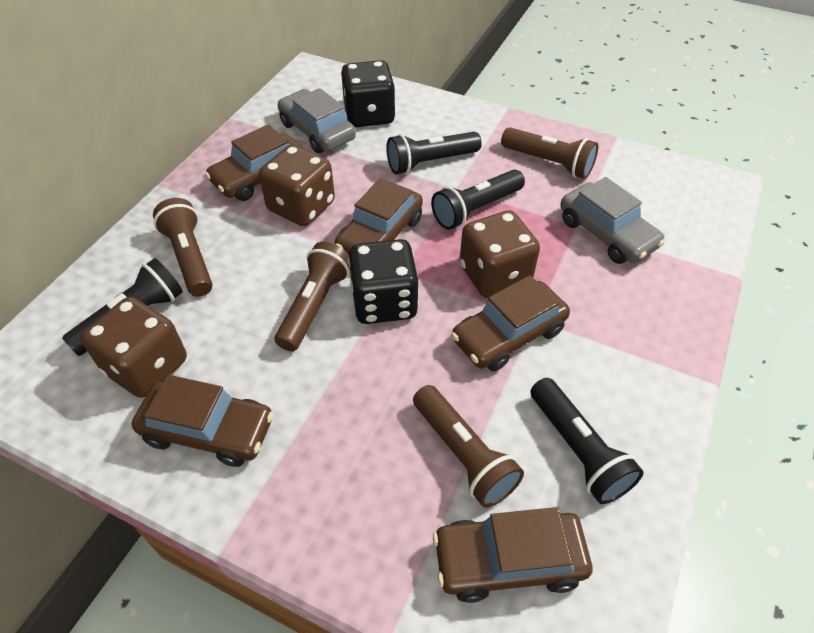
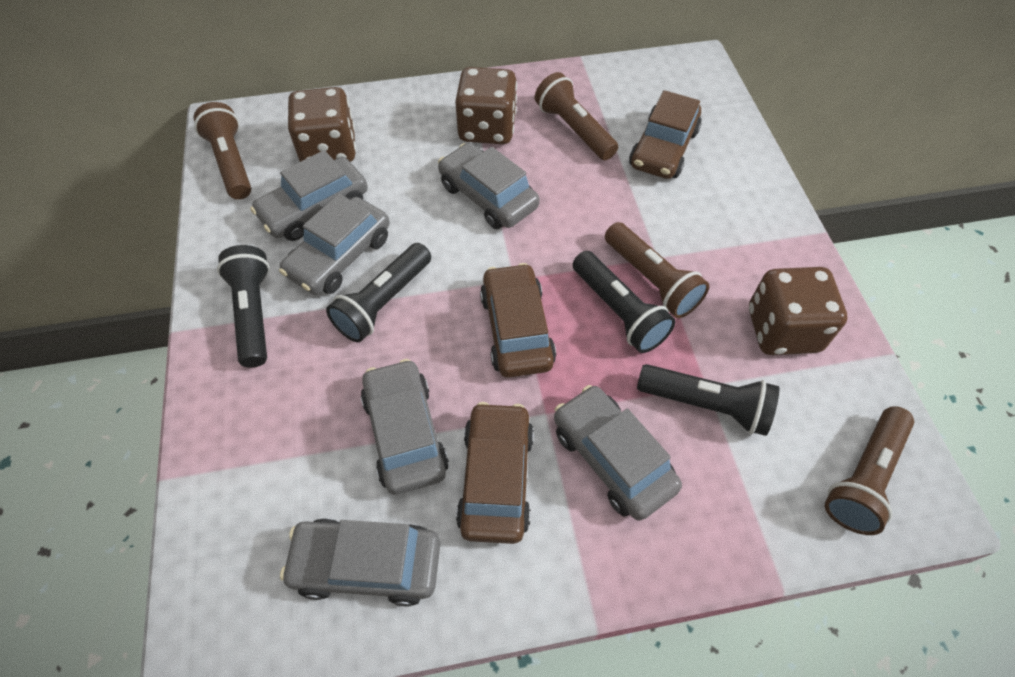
black dice: [341,60,396,127] [348,239,419,324] = 2 -> none = 0
brown car: [132,375,274,467] [205,124,304,201] [334,178,423,254] [433,507,592,603] [451,275,570,371] = 5 -> [456,402,534,544] [480,263,556,378] [629,90,702,179] = 3
grey car: [278,88,356,153] [560,177,665,264] = 2 -> [250,150,368,241] [279,194,390,295] [280,518,441,607] [361,359,449,495] [438,143,540,229] [554,385,682,521] = 6

